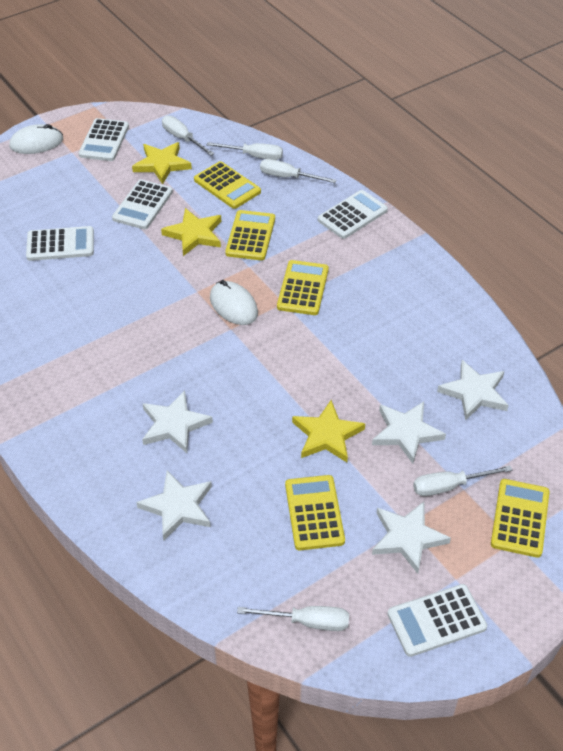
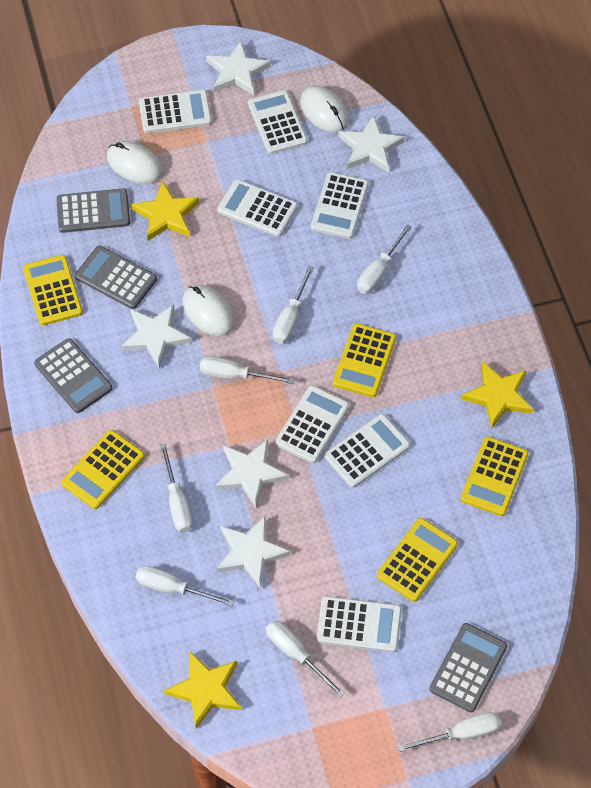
grey calculator: none = 0 -> [34,338,112,413] [56,188,130,233] [75,246,157,309] [429,623,507,712] = 4
white calculator: [26,226,94,261] [78,118,129,161] [112,180,173,229] [318,190,388,239] [387,584,487,657] = 5 -> [139,90,212,133] [217,179,298,237] [248,90,307,154] [275,385,349,463] [311,172,369,239] [317,596,402,652] [325,414,410,488] = 7
white mouse: [9,124,63,154] [210,280,258,325] = 2 -> [107,141,162,184] [182,285,234,336] [300,86,349,133] = 3
white screwdriver: [162,116,215,156] [207,142,283,160] [237,606,349,631] [260,159,337,183] [413,466,512,496] = 5 -> [136,566,234,607] [160,443,192,532] [200,356,294,384] [266,621,345,698] [273,266,314,344] [357,224,412,294] [398,712,501,752] = 7

